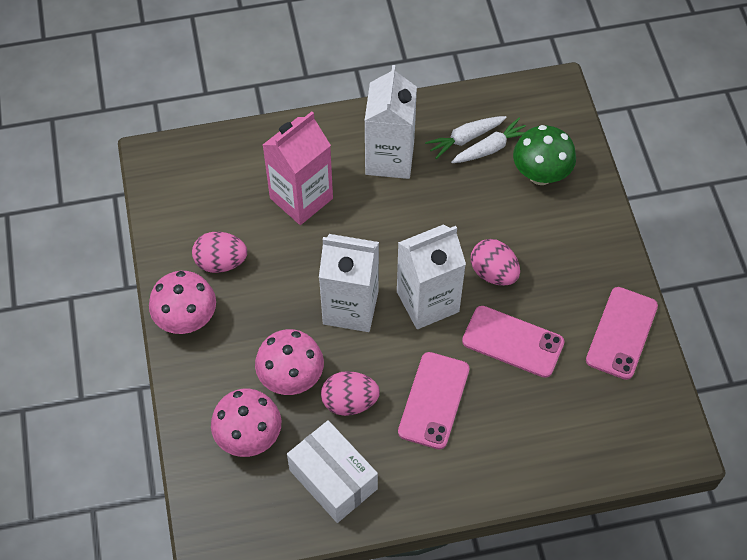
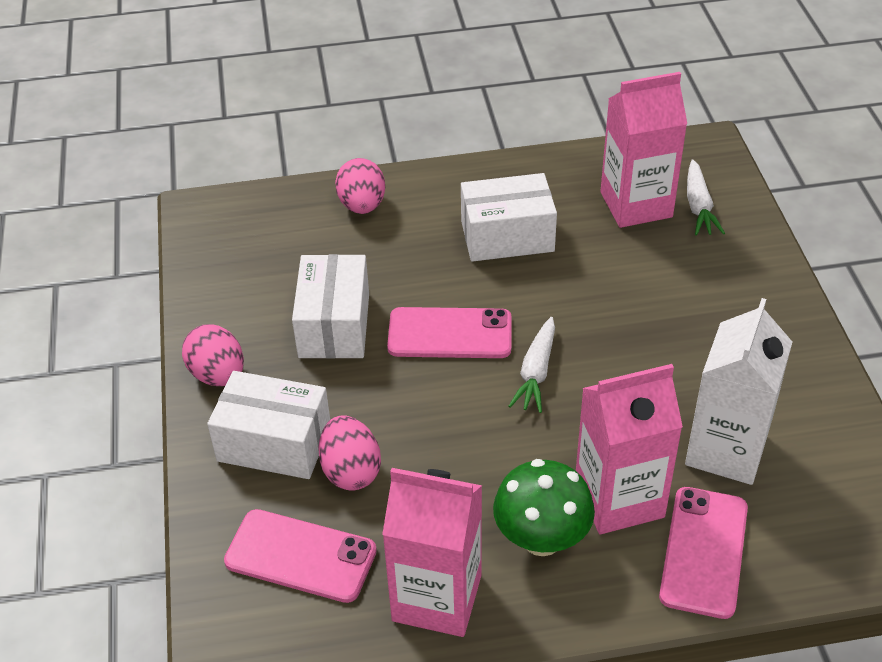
pink carton: [263,112,333,225] = 1 -> [382,468,482,637] [576,364,683,534] [600,72,687,228] = 3
pink mushroom: [149,271,216,334] [211,389,281,457] [255,329,324,395] = 3 -> none = 0
white box: [287,420,378,523] = 1 -> [207,371,330,479] [292,254,369,359] [461,173,557,262] = 3
white carton: [319,234,379,332] [365,65,417,179] [397,224,466,329] = 3 -> [685,298,792,485] = 1

